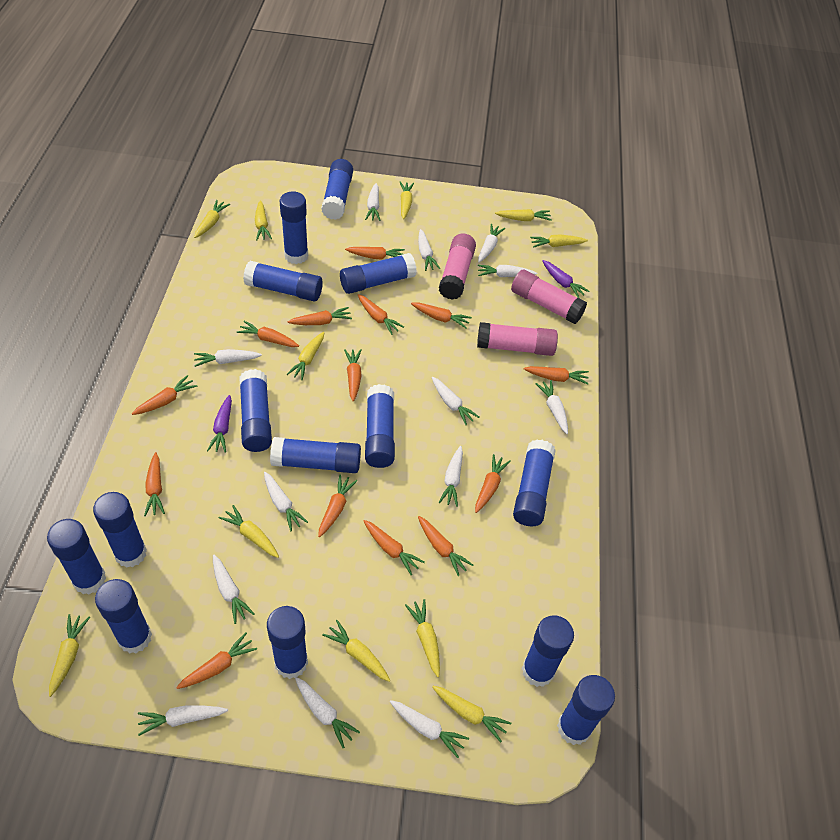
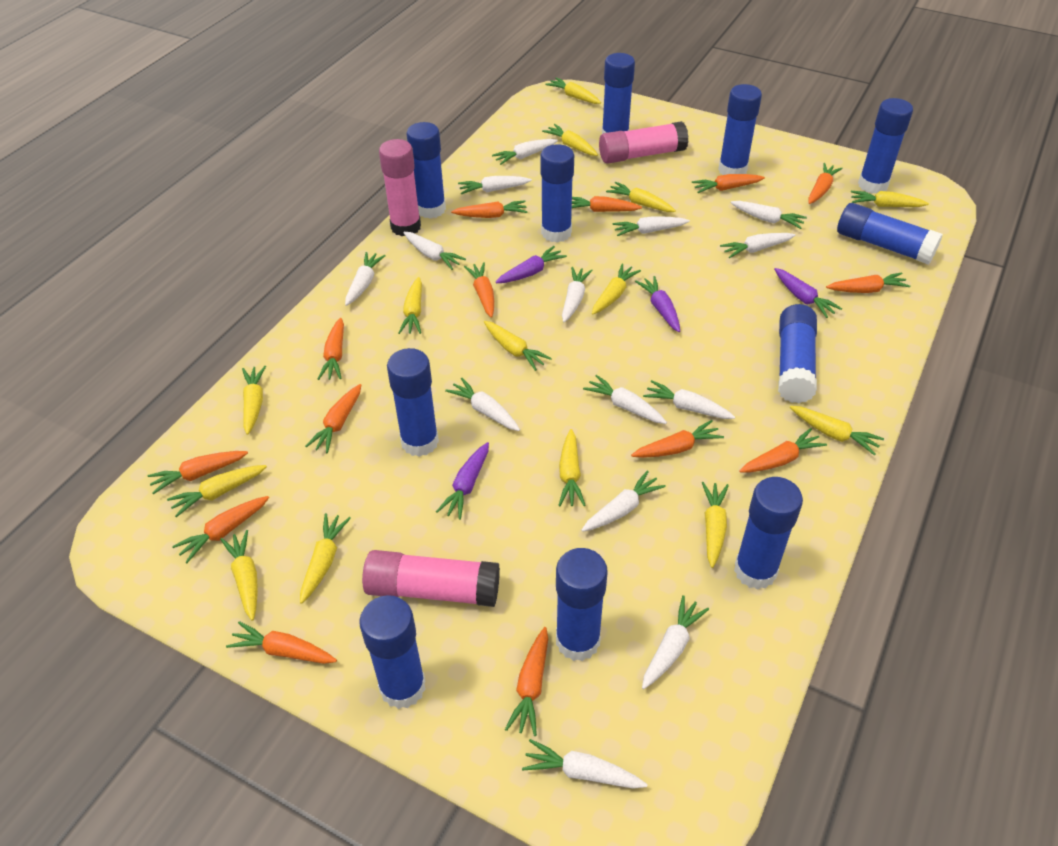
blue glue stick: [47,519,106,594] [93,492,147,568] [95,579,152,654] [239,369,272,452] [243,261,323,301] [267,606,308,679] [270,437,361,473] [280,191,308,264] [321,159,353,220] [340,253,417,294] [365,384,395,468] [513,440,556,526] [522,615,574,687] [557,675,615,745] = 14 -> [359,595,426,709] [387,348,439,457] [406,122,446,218] [540,144,574,243] [556,548,608,661] [602,53,635,134] [718,84,762,175] [734,477,803,589] [778,304,817,403] [837,203,943,265] [858,98,913,194] = 11
purple carrot: [207,395,232,452] [542,260,590,298] = 2 -> [436,442,489,520] [496,246,567,283] [635,276,680,332] [774,268,842,318] = 4
white carrot: [138,705,228,736] [194,349,262,367] [213,555,254,624] [264,472,308,531] [295,677,360,748] [365,183,381,221] [390,700,469,758] [418,229,440,271] [432,377,480,426] [438,446,463,507] [478,224,505,262] [478,265,537,277] [535,380,568,434] = 13 -> [345,252,386,306] [403,232,466,270] [445,378,520,431] [458,176,532,195] [492,139,558,165] [522,739,648,789] [562,267,593,322] [581,470,666,532] [583,375,667,424] [612,216,690,236] [642,595,709,689] [643,380,735,419] [720,233,795,258] [731,201,807,229] = 14
yellow carrot: [49,614,90,697] [194,200,230,238] [219,505,279,558] [255,201,272,241] [286,332,324,380] [322,620,390,682] [400,182,414,219] [405,599,440,677] [432,686,511,743] [495,209,551,221] [530,234,588,248] = 11 -> [167,465,267,517] [220,530,258,621] [242,366,266,435] [300,513,351,604] [399,277,422,334] [484,321,552,371] [542,124,598,156] [545,77,601,104] [558,429,586,506] [592,263,641,315] [606,182,676,212] [702,482,729,568] [790,406,884,455] [851,191,929,207] = 14

